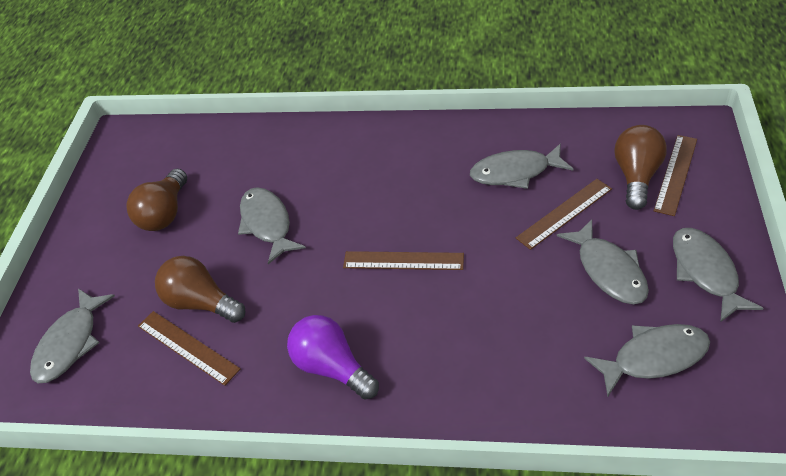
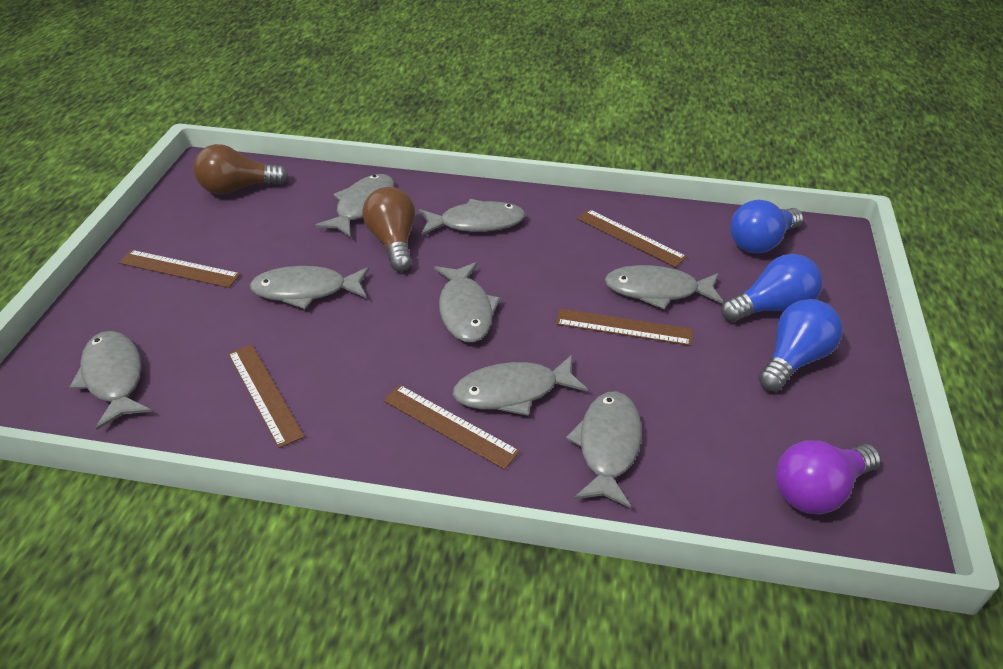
blue light bulb: none = 0 -> [721,254,822,322] [730,200,803,254] [758,299,843,392] = 3
brown light bulb: [126,169,187,231] [155,256,245,323] [614,125,667,210] = 3 -> [193,144,289,195] [362,187,416,272] = 2
brown ruler: [138,311,241,386] [343,251,464,270] [516,179,612,250] [654,135,697,216] = 4 -> [119,250,241,288] [228,344,304,448] [383,385,520,470] [556,308,693,346] [577,209,687,267] = 5
grey fish: [30,288,115,383] [238,187,306,264] [470,143,573,189] [557,219,649,304] [584,324,710,396] [673,228,764,322] = 6 -> [69,331,152,430] [250,266,369,309] [315,174,394,237] [419,199,526,236] [434,262,501,343] [453,355,588,416] [566,391,642,508] [605,265,724,310] = 8

